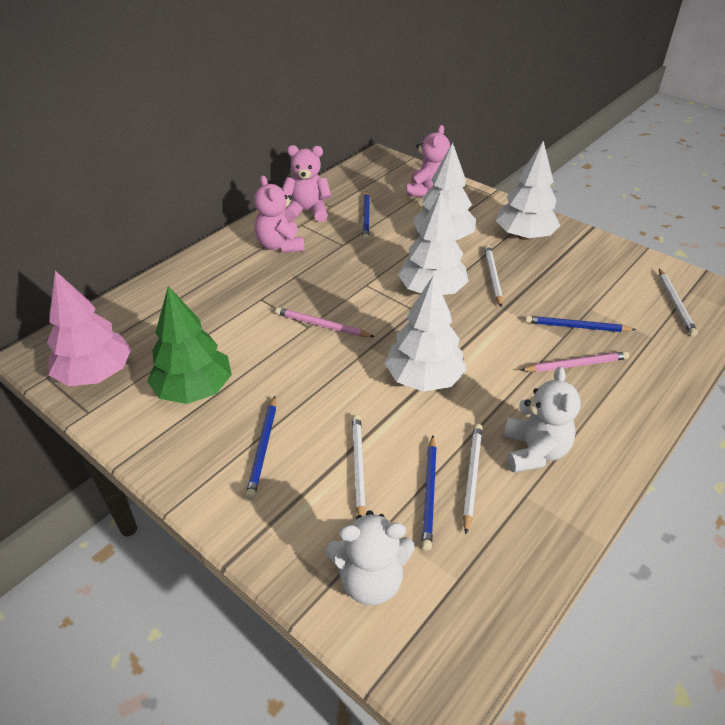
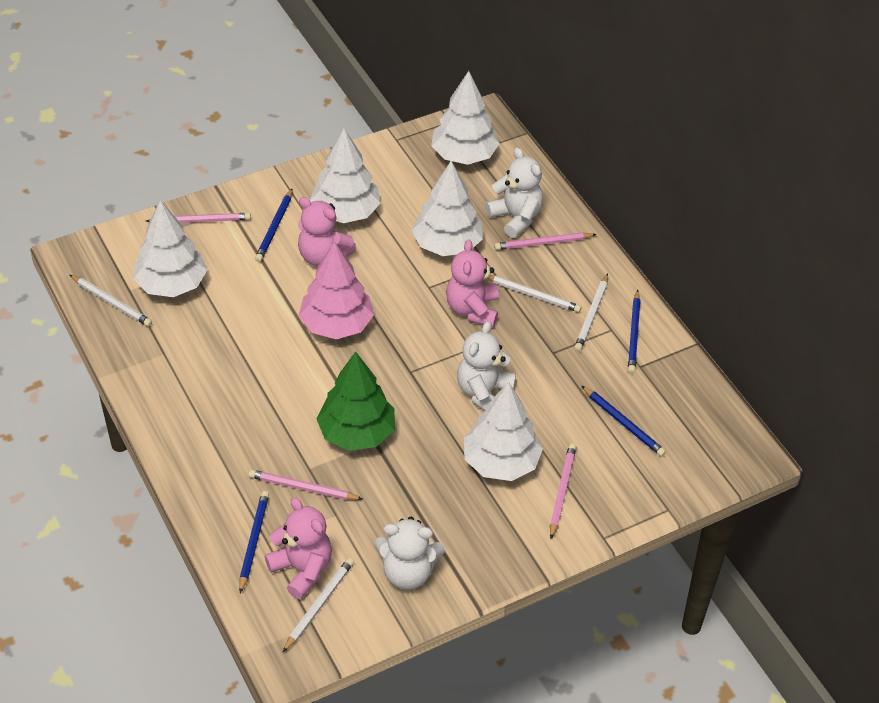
pink pencil: [275,307,375,337] [521,351,630,372] = 2 -> [146,213,251,223] [248,469,362,500] [494,232,597,250] [550,443,576,539] = 4
white teddy bear: [325,510,415,605] [504,367,581,473] = 2 -> [374,517,445,589] [457,321,516,411] [485,147,543,238] = 3
white tree: [385,275,466,392] [398,192,469,295] [413,143,476,240] [496,141,560,240] = 4 -> [133,200,207,297] [310,128,381,223] [412,161,483,256] [431,71,500,165] [464,382,543,481] = 5

